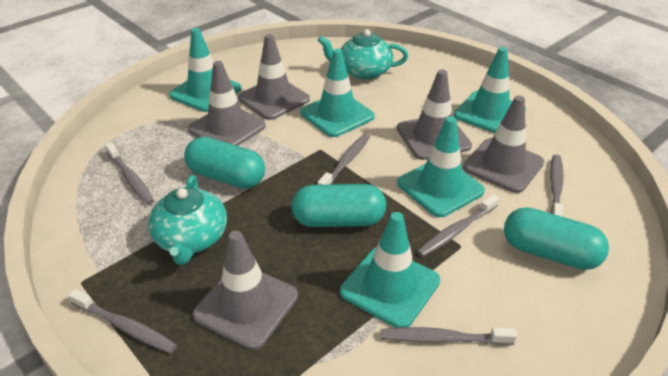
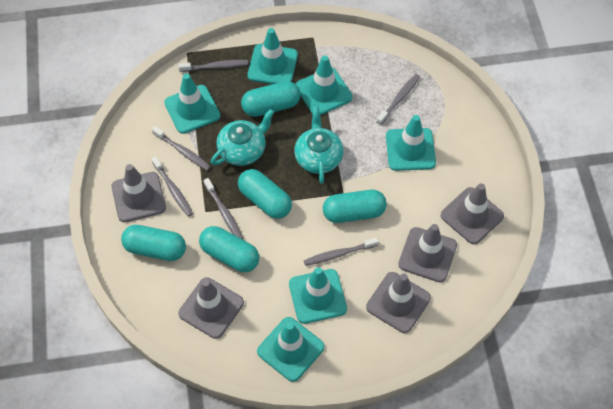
turquoise capsule: [184,137,265,189] [291,184,386,227] [504,207,609,270] = 3 -> [121,225,186,261] [199,226,259,272] [238,169,292,219] [241,81,301,117] [323,190,387,223] = 5
turquoise traffic cone: [169,28,241,112] [300,49,374,137] [340,212,440,328] [397,116,485,217] [454,47,526,133] = 5 -> [164,73,221,134] [248,28,298,84] [257,317,324,382] [289,267,347,324] [296,55,353,115] [386,115,436,171] = 6

